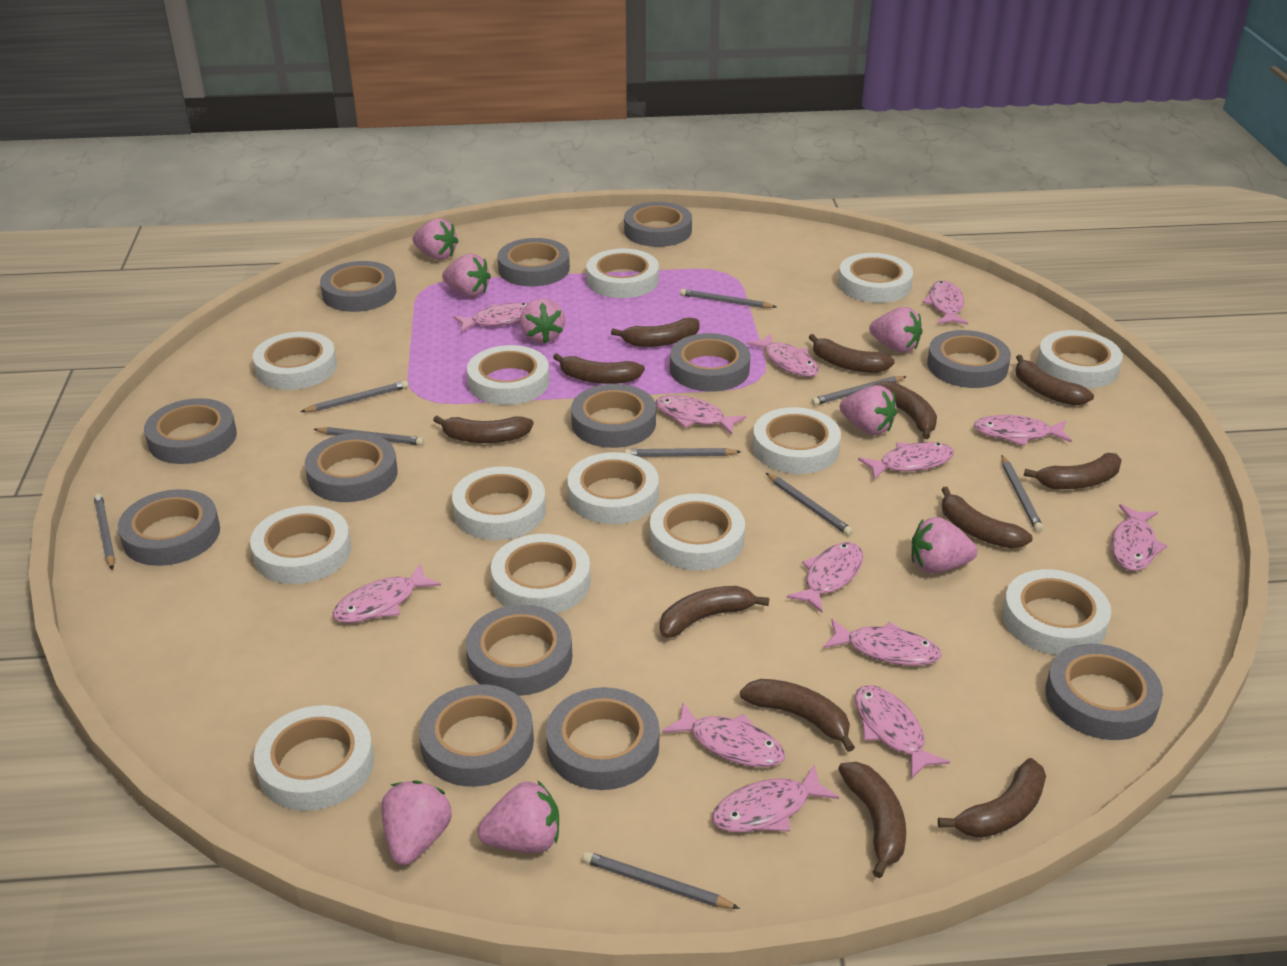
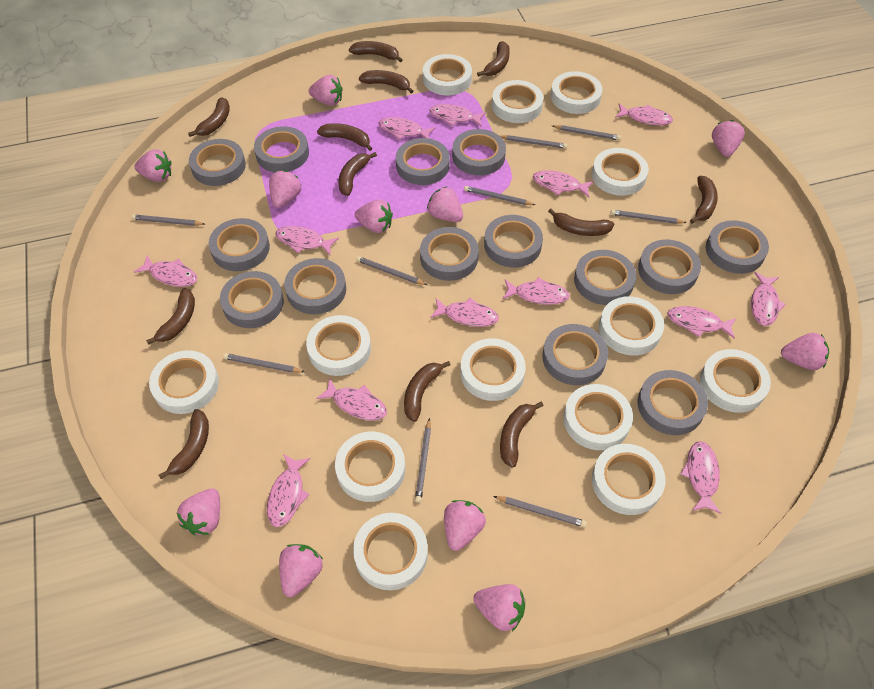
grey tape: [118,489,220,566] [144,398,237,464] [305,433,398,502] [320,261,397,312] [419,684,534,787] [466,605,572,696] [497,238,570,286] [546,687,660,790] [571,384,656,448] [624,202,692,247] [670,333,750,392] [927,330,1011,388] [1045,644,1163,740] = 13 -> [189,139,246,186] [209,218,270,271] [220,271,284,328] [254,126,309,172] [284,258,346,314] [396,138,450,185] [420,227,479,281] [452,129,506,176] [484,215,543,268] [542,324,608,385] [574,250,636,305] [637,370,708,435] [638,240,701,294] [706,220,769,274] = 14
pink strawberry: [381,780,451,865] [413,218,459,260] [442,254,491,297] [477,780,559,853] [520,298,565,343] [840,385,897,435] [869,307,922,353] [912,517,978,574] = 8 -> [134,149,172,182] [176,489,220,535] [269,170,301,208] [279,544,323,597] [309,75,343,106] [355,199,393,233] [427,187,463,222] [444,500,486,551] [473,584,525,631] [712,120,745,157] [781,333,829,370] = 11

